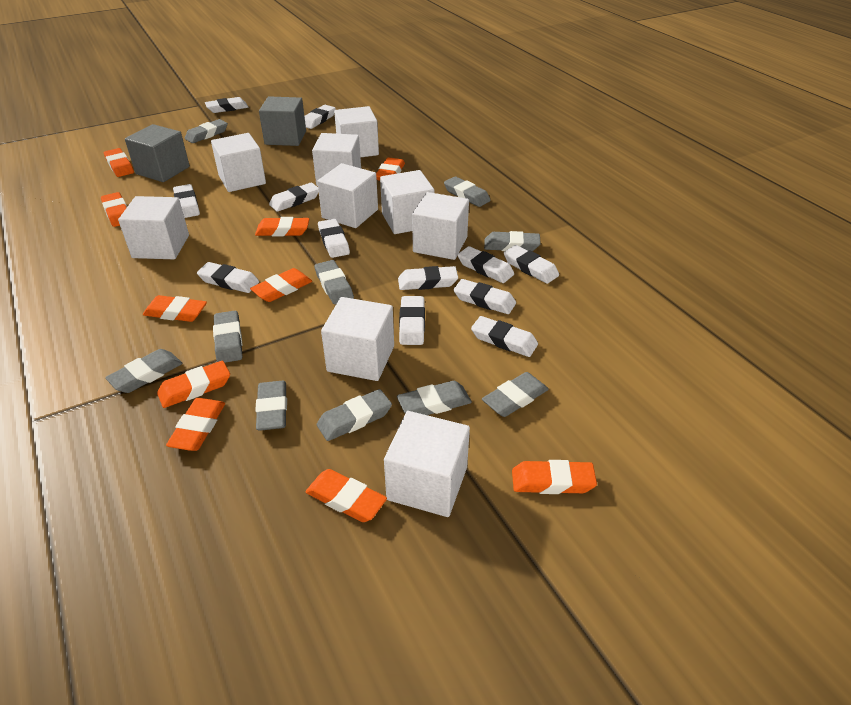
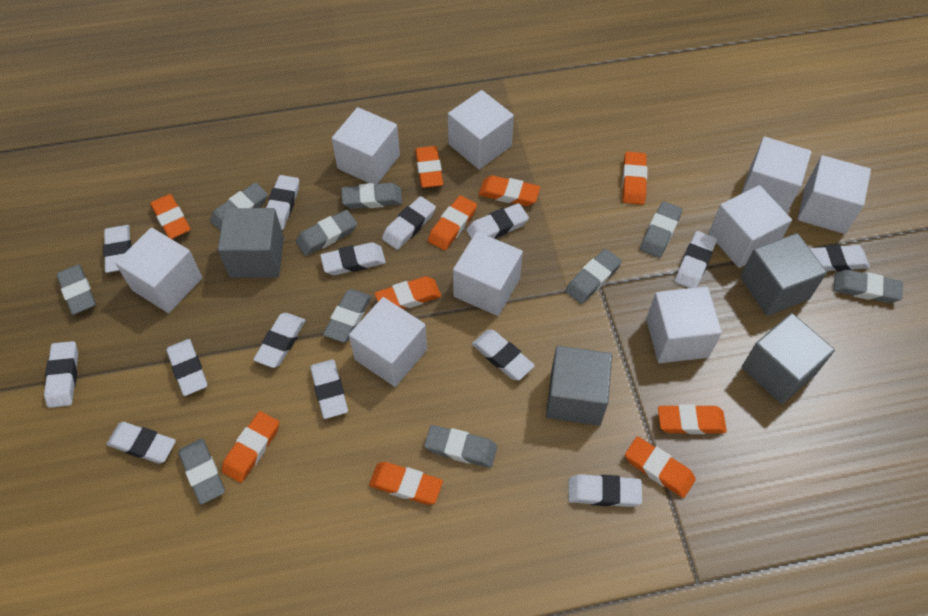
grey cube: [125,124,190,182] [259,96,306,146] = 2 -> [218,208,284,278] [546,346,612,426] [740,233,827,316] [742,313,835,404] = 4
white eraser: [173,184,200,218] [197,262,259,293] [205,97,248,113] [269,183,319,212] [304,105,336,129] [318,219,350,258] [398,266,458,290] [399,296,425,345] [454,279,516,314] [458,246,514,283] [471,316,538,357] [504,245,559,284] = 12 -> [44,341,78,408] [103,225,131,273] [107,422,176,464] [167,339,207,396] [253,313,306,368] [266,175,299,230] [310,359,348,419] [320,242,386,275] [382,196,436,250] [467,203,529,239] [472,330,535,380] [568,474,642,507] [675,231,717,288] [809,245,870,271] = 14

